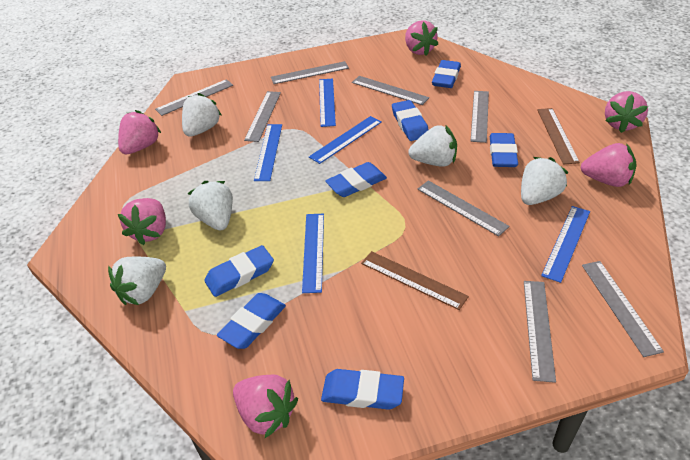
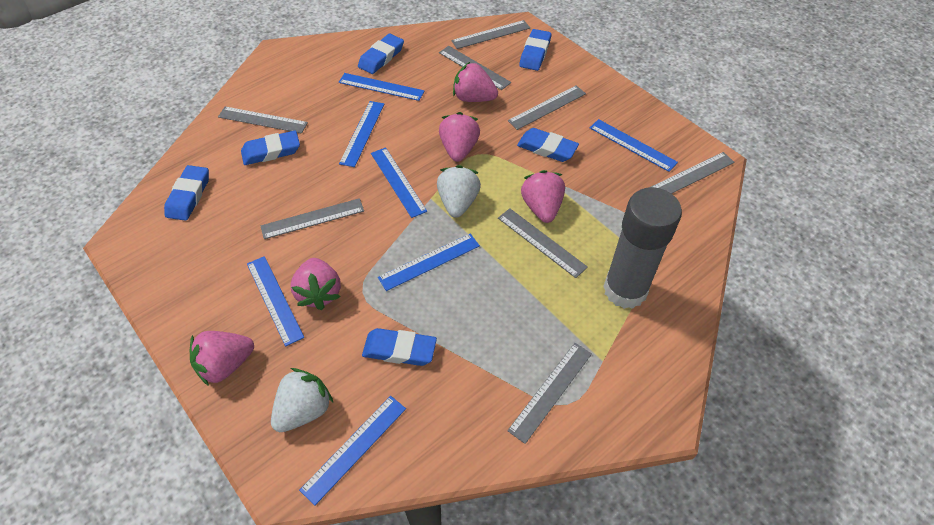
blue eraser: [204,245,274,297] [217,293,286,349] [321,369,404,410] [325,162,387,197] [392,100,429,141] [432,60,461,88] [490,133,518,167] = 7 -> [164,165,209,221] [241,131,300,165] [358,34,404,74] [362,328,437,366] [517,128,579,162] [519,29,551,71] = 6
blue ruler: [254,124,282,181] [302,214,324,293] [309,116,382,164] [319,78,336,127] [541,206,590,283] = 5 -> [247,256,304,346] [299,396,406,505] [339,73,424,101] [339,101,384,167] [371,147,427,218] [378,233,480,291] [590,119,678,172] = 7
brown ruler: [361,251,469,310] [537,108,580,165] = 2 -> none = 0
grey glue stick: none = 0 -> [603,187,682,309] = 1
pink strawberry: [118,110,161,154] [118,198,166,245] [233,374,298,438] [405,20,438,56] [581,143,636,187] [605,91,648,133] = 6 -> [190,331,254,386] [291,258,341,310] [439,112,480,162] [453,61,498,102] [521,170,565,223] = 5
white strawberry: [108,257,166,305] [182,93,222,137] [187,181,233,230] [408,125,457,167] [521,157,568,205] = 5 -> [271,368,333,432] [437,165,481,218] = 2

